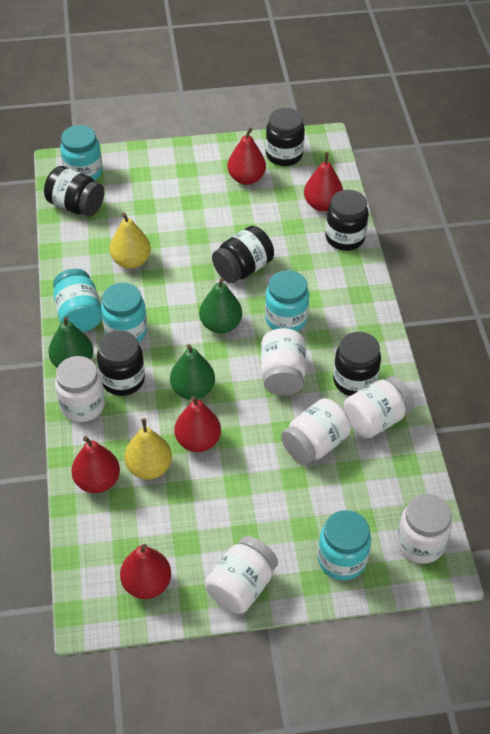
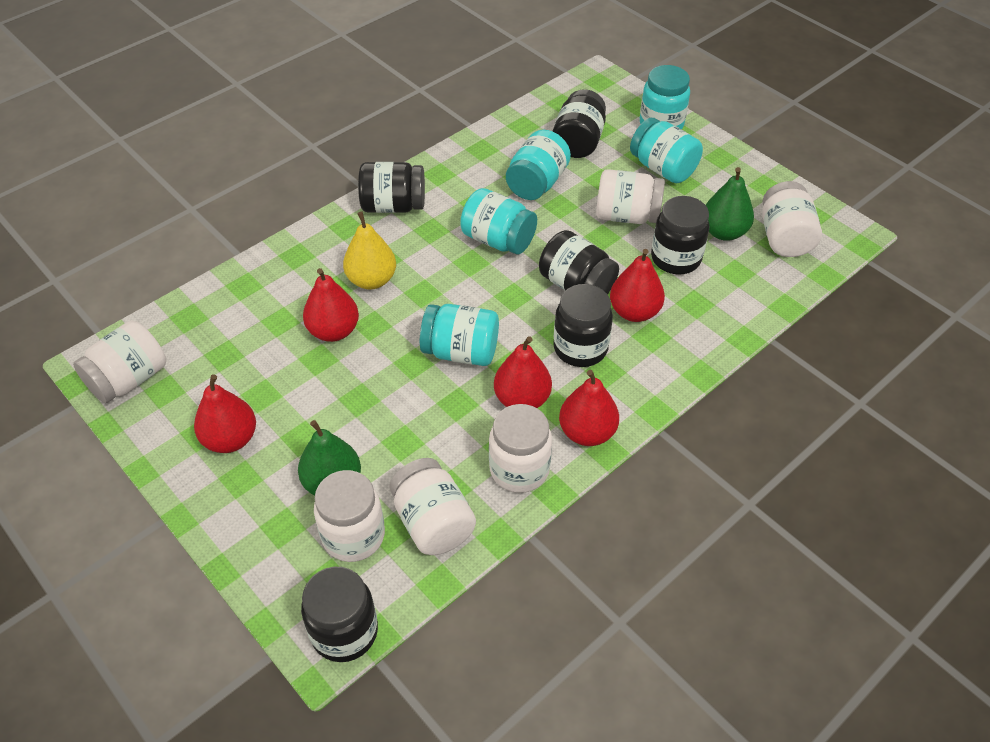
green pear: [48,316,93,368] [170,344,215,400] [199,278,242,333] = 3 -> [298,420,361,496] [706,167,754,241] = 2
yellow pear: [109,212,151,269] [124,418,172,479] = 2 -> [343,211,396,289] = 1

